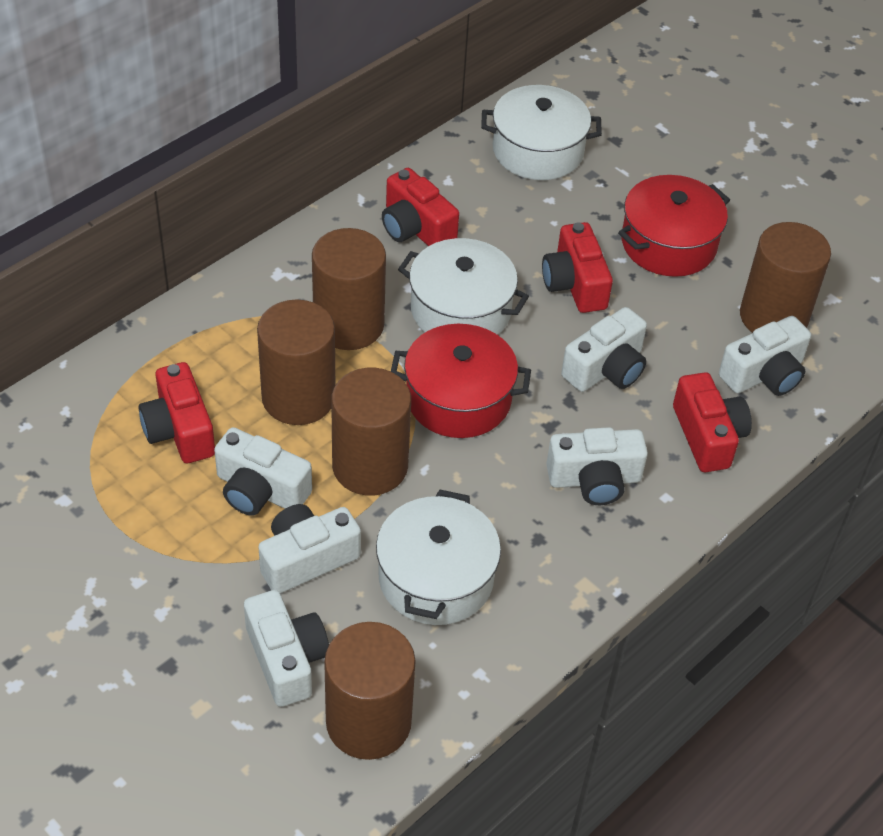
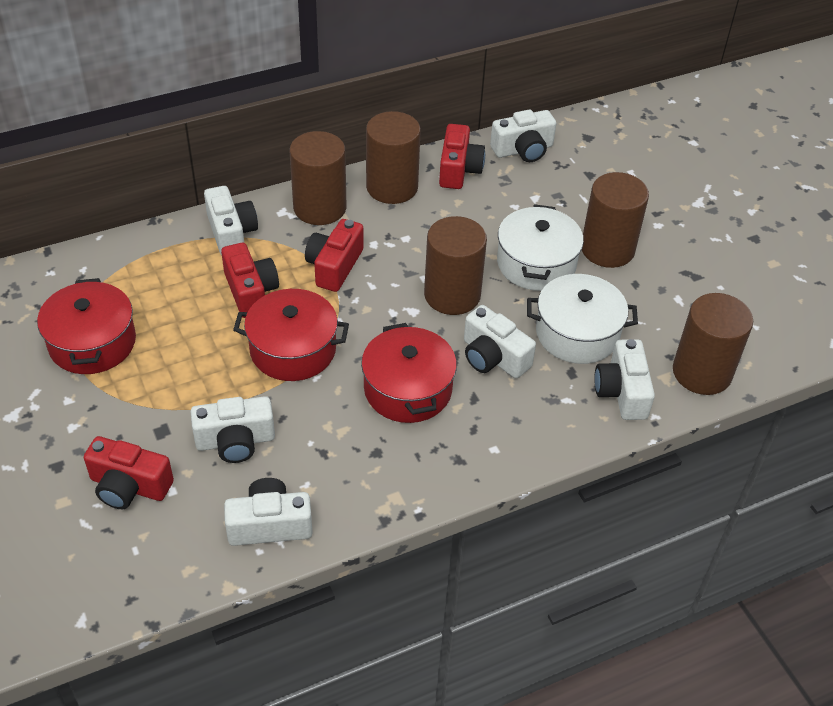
red pot: [391,324,531,438] [618,175,730,277] = 2 -> [37,278,136,374] [233,289,349,381] [361,323,457,423] = 3
white pot: [376,489,501,625] [398,238,529,335] [481,85,602,180] = 3 -> [497,204,584,291] [527,274,638,364] = 2

